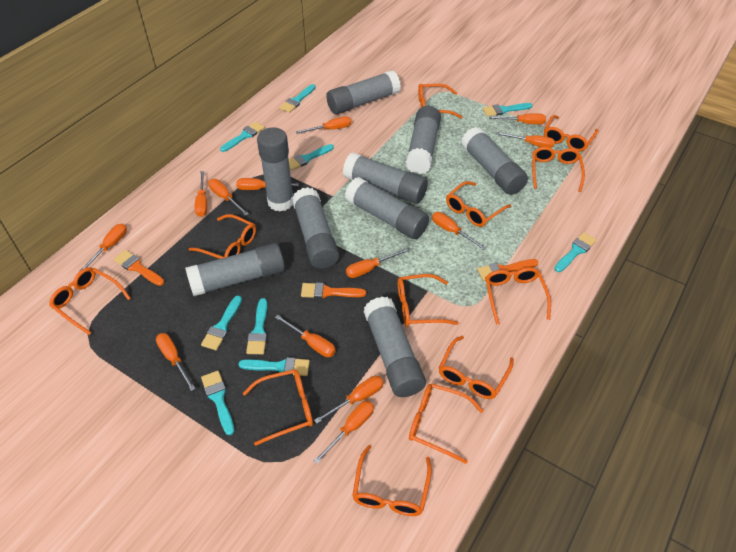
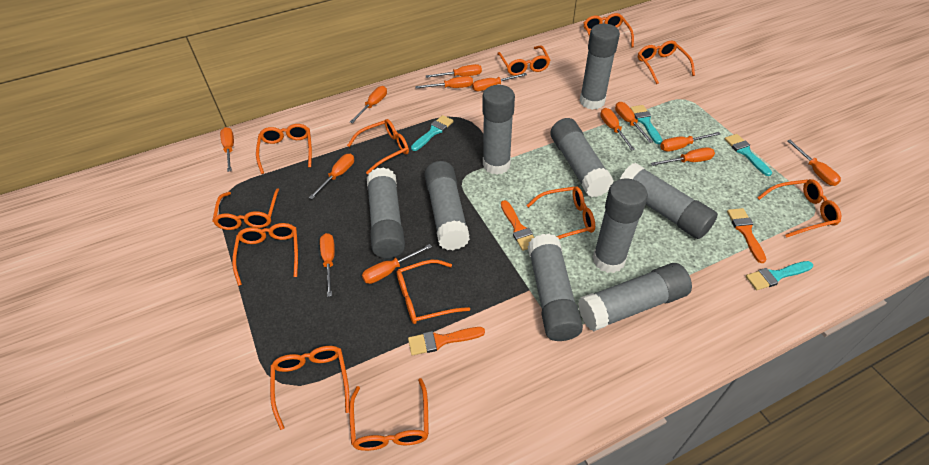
turquoise brush: [201,296,242,350] [201,371,234,435] [220,122,265,152] [238,357,310,376] [246,298,267,354] [279,84,316,113] [289,144,334,171] [483,103,532,117] [554,232,597,272] = 9 -> [411,115,454,151] [630,105,662,144] [725,134,772,176] [746,261,813,290] = 4

